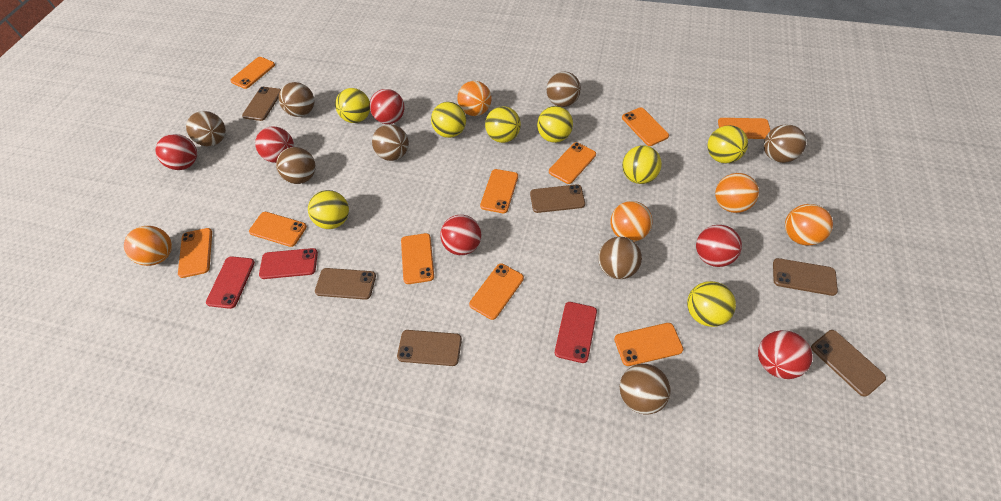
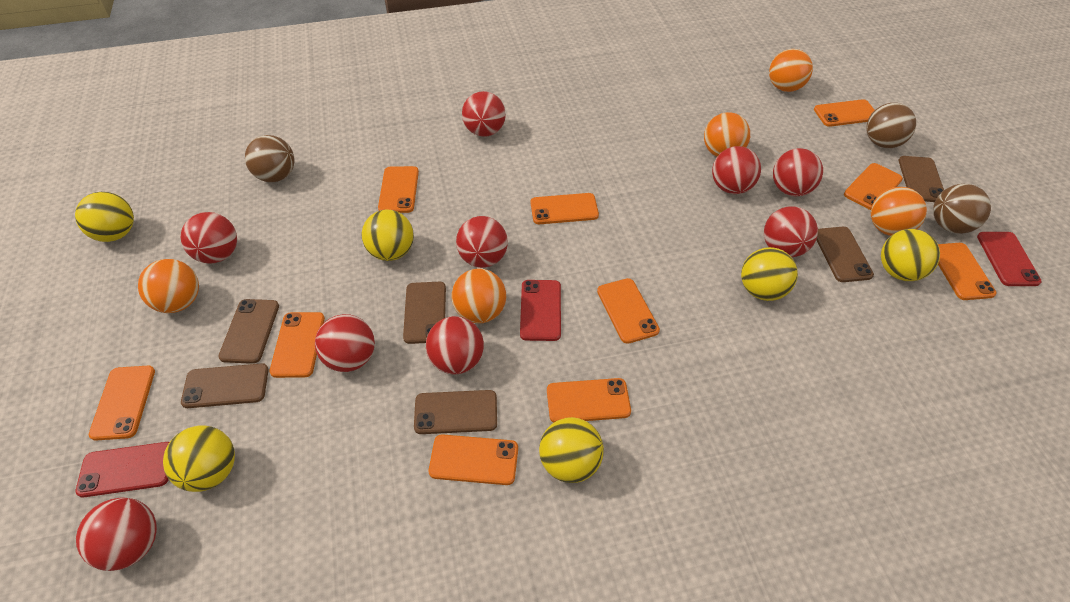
brown ball: [186,111,226,146] [276,147,316,184] [279,82,314,117] [372,124,409,161] [547,72,581,107] [598,237,642,279] [620,364,671,414] [764,124,806,163] = 8 -> [245,135,295,182] [866,103,916,148] [933,184,991,234] = 3
red ball: [156,134,197,170] [255,126,294,163] [370,89,404,124] [440,215,481,255] [696,225,742,267] [758,330,813,379] = 6 -> [76,497,157,571] [181,212,237,264] [315,314,375,372] [426,316,484,374] [456,216,508,268] [462,91,506,137] [712,146,761,194] [764,206,818,257] [773,148,823,196] = 9
yellow ball: [308,190,349,229] [335,88,370,123] [431,102,466,138] [485,106,521,143] [537,106,573,143] [622,145,662,184] [687,281,736,327] [707,125,748,163] = 8 -> [75,192,134,242] [163,425,235,492] [362,210,414,261] [539,417,604,483] [741,247,798,301] [881,229,940,281] = 6

